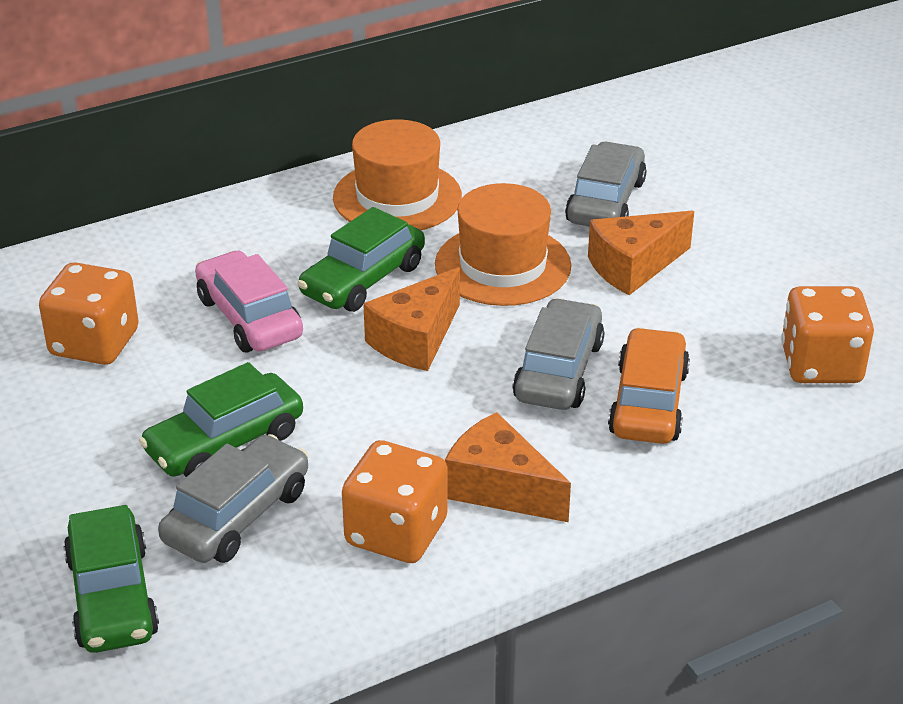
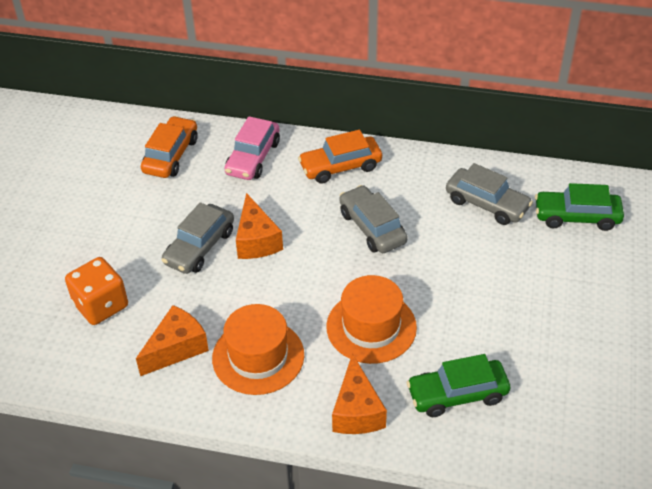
green car: [63,505,159,653] [139,362,303,477] [297,207,425,312] = 3 -> [407,354,510,417] [535,183,624,231] = 2
orange car: [608,327,690,444] = 1 -> [141,116,198,178] [298,130,382,184] = 2
orange dice: [39,262,139,365] [342,440,448,563] [781,286,874,383] = 3 -> [65,257,128,325] = 1

